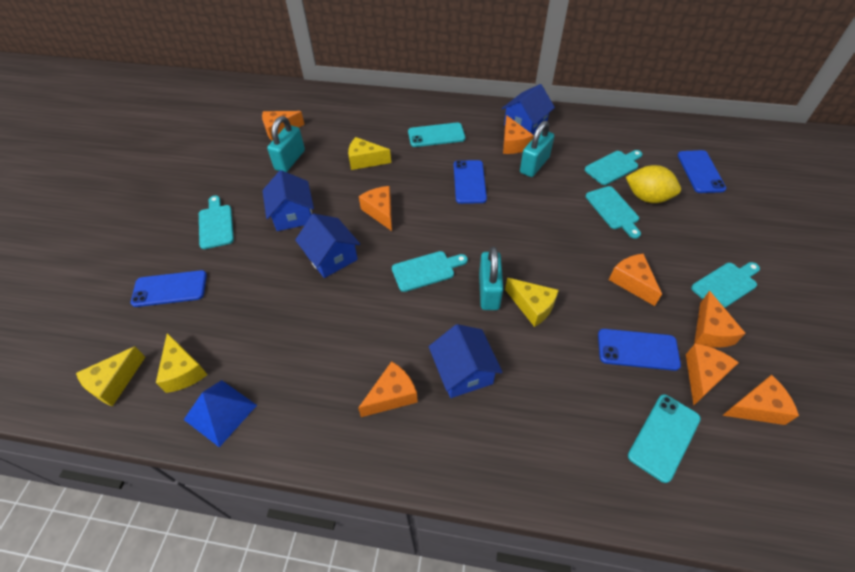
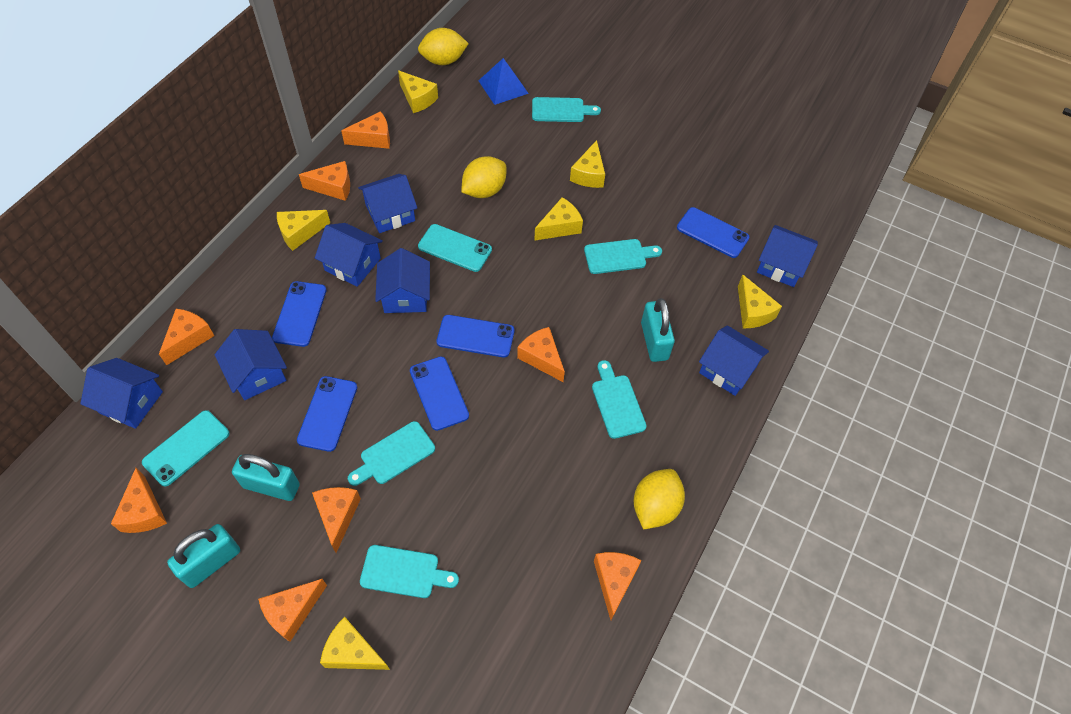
blue house: [262,170,314,231] [295,214,360,278] [429,324,503,398] [502,84,555,135] = 4 -> [80,358,163,429] [215,329,287,400] [315,223,383,287] [358,174,417,233] [375,248,430,313] [699,325,769,396] [757,225,818,287] = 7
blue phone: [131,270,207,307] [454,160,487,204] [598,329,681,371] [678,150,726,193] = 4 -> [272,281,326,347] [297,376,357,452] [410,356,469,431] [437,315,514,358] [677,207,749,258] = 5
yellow cheese: [76,346,145,406] [156,333,207,393] [348,137,391,170] [505,278,559,327] = 4 -> [277,210,330,251] [320,617,390,670] [398,70,438,113] [534,197,583,241] [570,140,605,188] [738,275,782,328] = 6
yellow lemon: [626,165,681,203] = 1 -> [418,28,469,65] [461,156,506,198] [634,469,685,530] = 3

